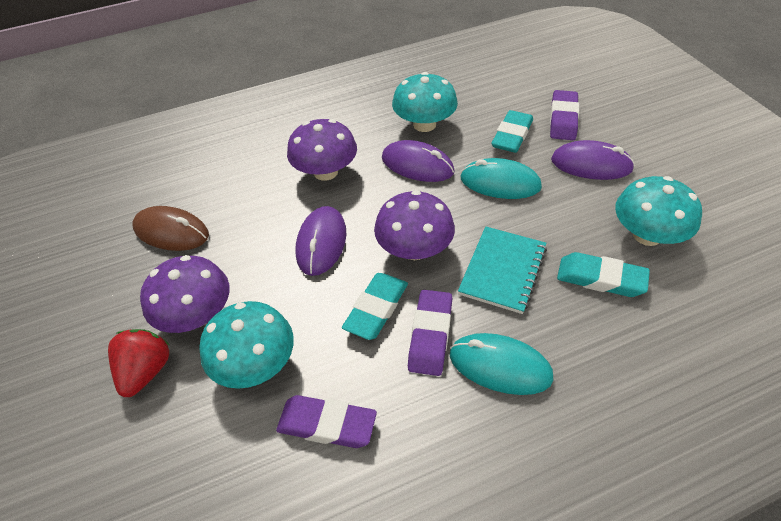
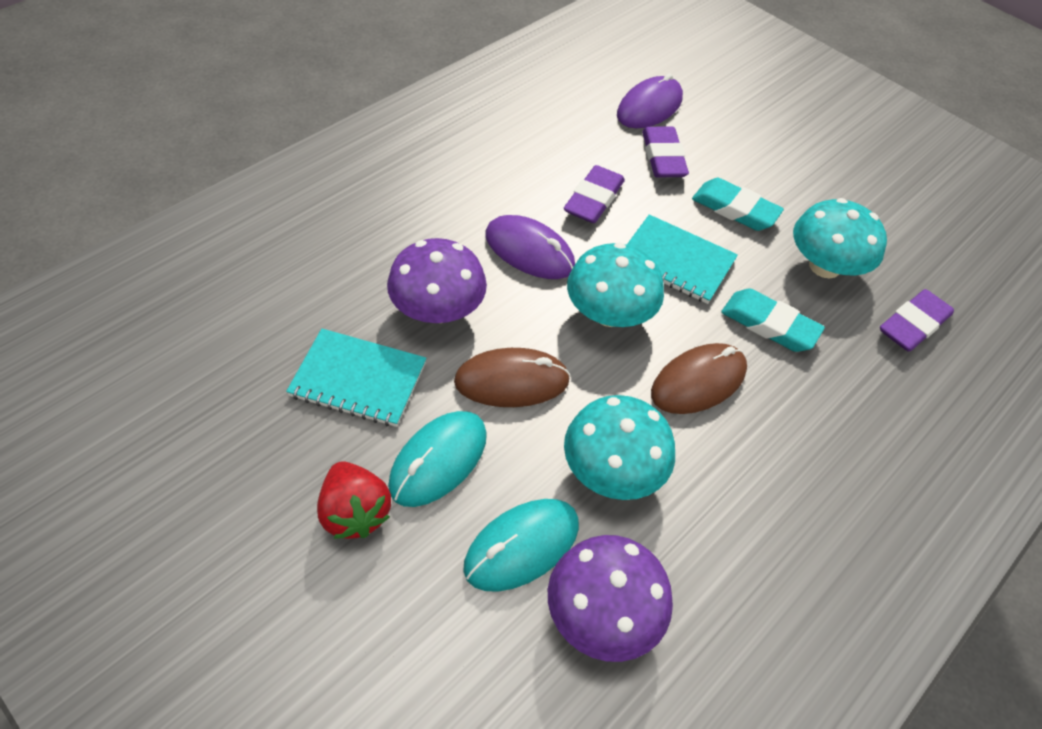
brown mouse: [133,206,209,251] = 1 -> [454,348,570,407] [651,343,747,414] = 2
purple mouse: [296,206,346,276] [382,140,455,182] [551,140,635,180] = 3 -> [486,215,575,279] [617,73,683,128] = 2
purple mushroom: [140,255,230,333] [287,119,357,181] [374,190,455,260] = 3 -> [387,238,487,323] [548,535,673,662] = 2
turquoise eraser: [342,273,408,340] [491,110,533,153] [557,252,650,297] = 3 -> [692,178,784,231] [721,288,825,352] = 2
turquoise notebook: [458,226,547,314] = 1 -> [286,329,427,427] [627,214,738,304] = 2

